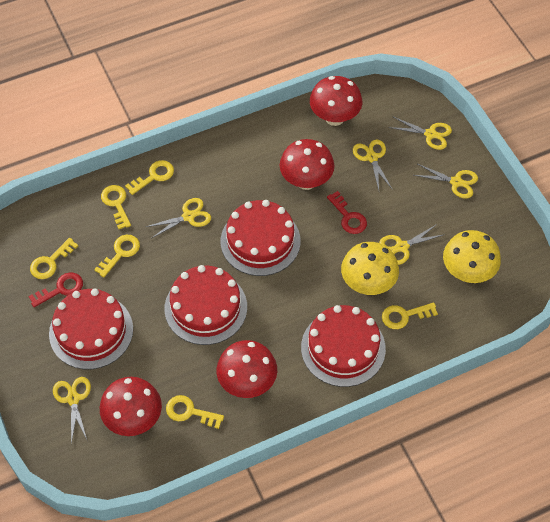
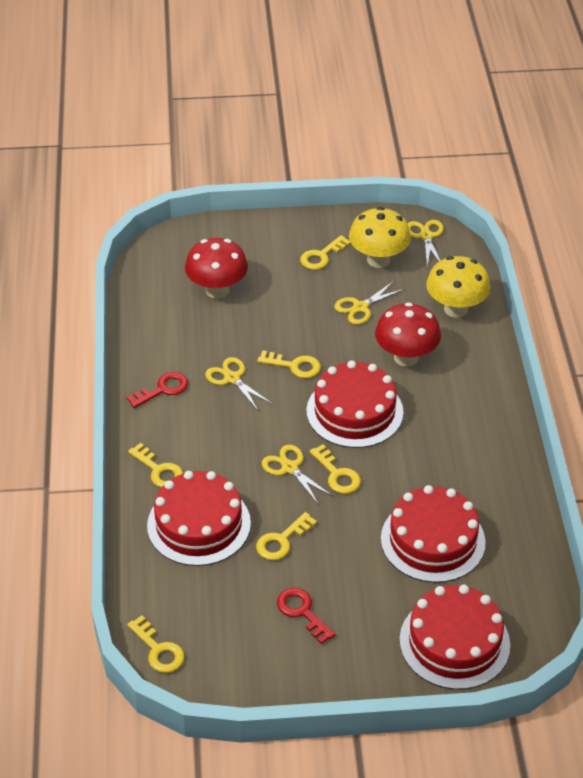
red mushroom: [100,377,162,436] [216,340,277,398] [280,139,334,190] [310,76,362,126] = 4 -> [185,238,248,299] [375,302,441,367] = 2
yellow scissors: [53,377,91,444] [146,198,211,238] [353,140,393,190] [379,224,443,265] [388,117,452,150] [414,164,478,199] = 6 -> [205,357,272,410] [262,445,332,505] [334,281,405,325] [408,220,444,266] = 4

